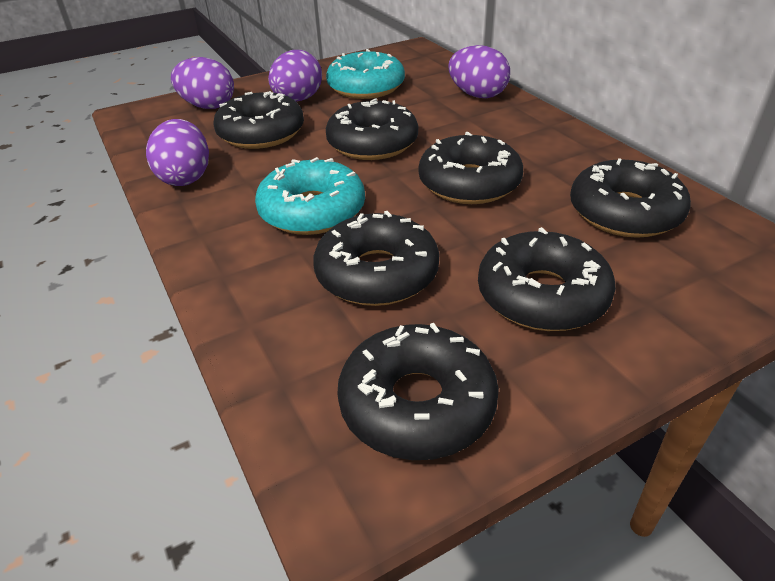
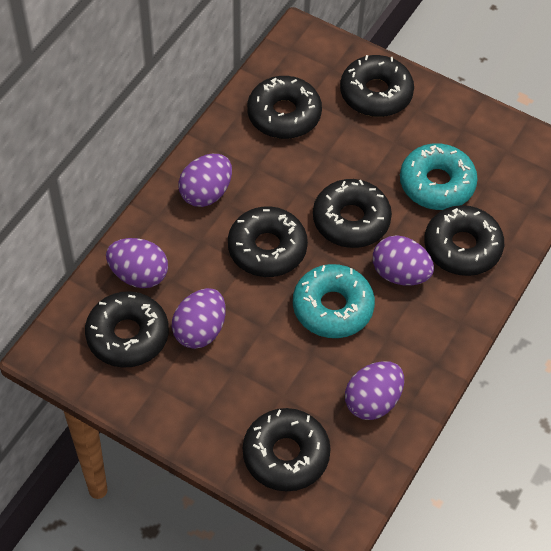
purple egg: [146,119,209,186] [171,57,234,109] [268,50,322,101] [449,45,510,98] = 4 -> [106,238,168,288] [172,288,226,349] [178,154,232,207] [345,361,404,420] [373,235,434,286] = 5

